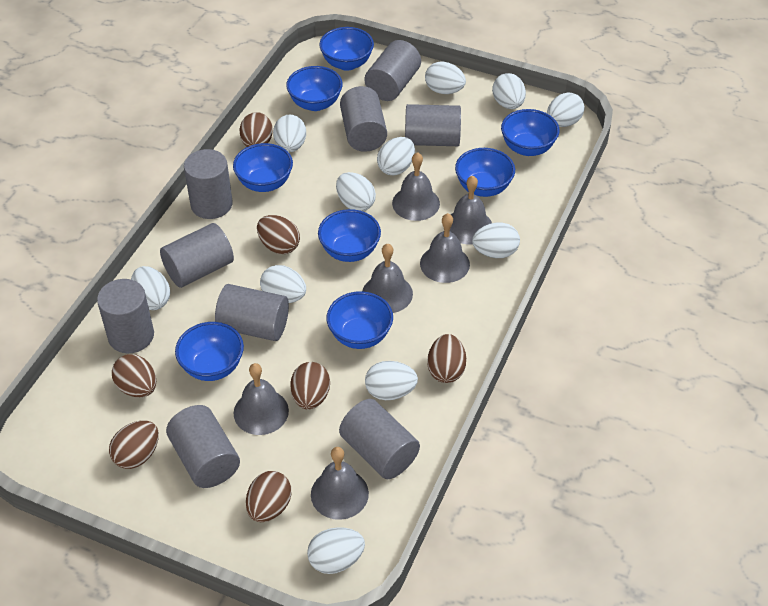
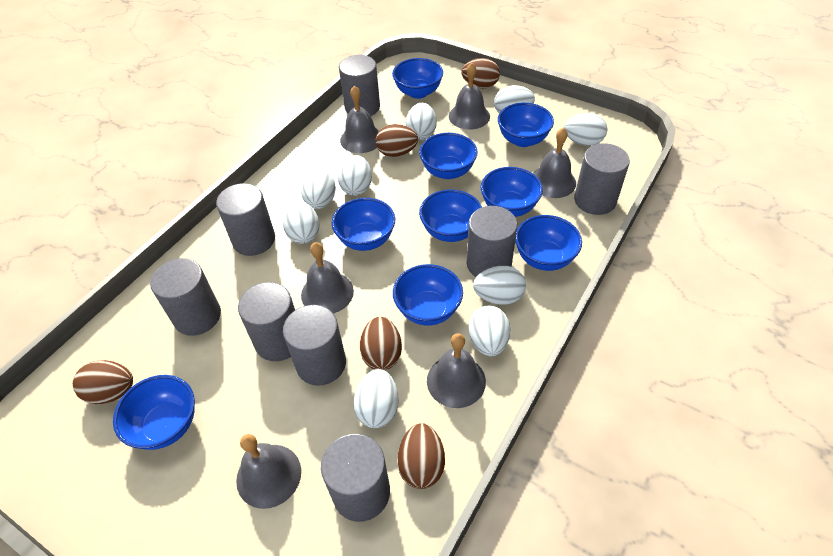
blue bowl: [175,322,244,381] [233,143,293,192] [286,66,343,111] [318,209,381,262] [319,27,374,71] [327,291,393,349] [455,148,515,197] [501,109,560,156] = 8 -> [113,375,195,450] [332,198,395,251] [392,58,443,99] [393,264,463,326] [419,133,478,179] [419,190,482,242] [481,167,543,217] [498,103,554,147] [515,215,582,271] = 9
brown egg: [109,420,159,469] [112,354,156,397] [239,112,273,147] [246,471,291,522] [257,215,300,254] [290,362,330,410] [427,334,466,383] = 7 -> [73,360,133,404] [360,317,402,370] [376,124,418,157] [397,423,445,489] [461,58,500,89] = 5
grey cylinder: [97,279,154,353] [160,223,234,288] [166,405,240,488] [184,149,233,219] [215,284,289,341] [339,399,420,479] [340,86,387,152] [365,40,421,101] [405,104,461,146] = 9 -> [150,258,221,336] [216,183,275,256] [238,282,295,361] [283,305,346,386] [321,434,390,522] [339,55,380,116] [467,206,517,277] [574,143,630,215] = 8
white egg: [131,266,170,310] [260,265,306,303] [273,114,306,152] [307,527,365,574] [336,172,376,211] [365,361,418,400] [377,137,415,176] [425,62,466,94] [472,222,520,258] [492,73,526,109] [547,92,585,127] = 11 -> [283,200,320,244] [301,170,336,209] [338,155,372,196] [353,369,399,428] [406,103,437,140] [468,305,510,356] [473,265,526,305] [494,85,535,113] [564,113,607,146] = 9

